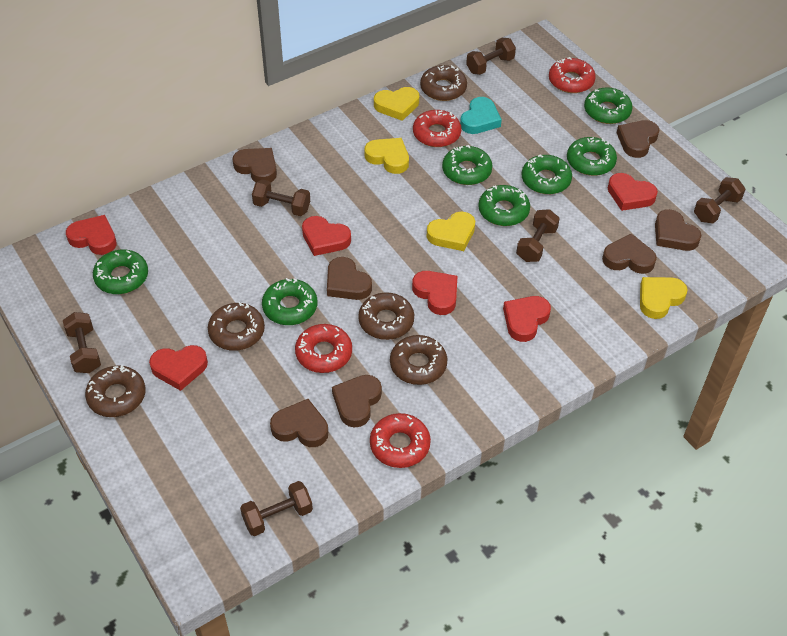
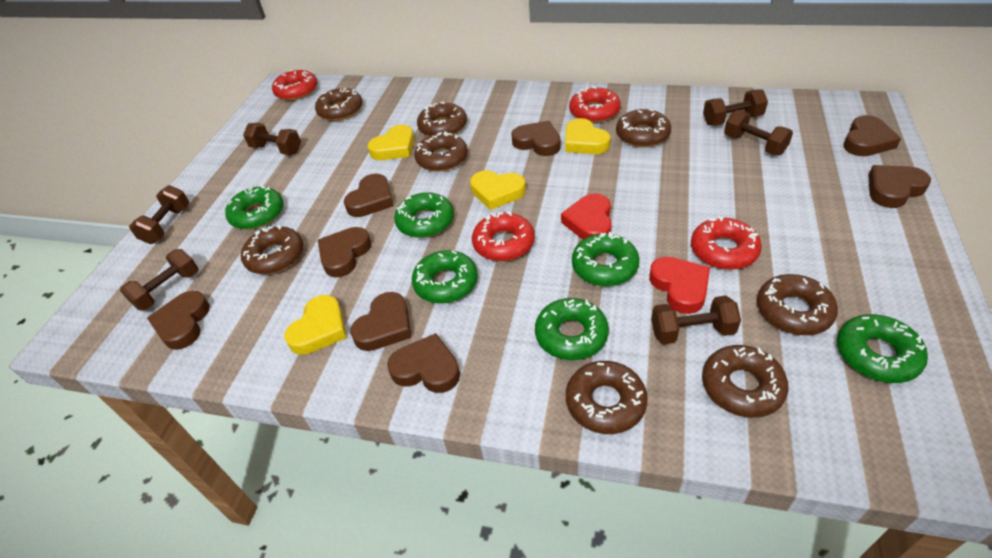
brown donut: [85,365,146,417] [208,302,265,351] [358,292,414,340] [390,335,447,385] [420,65,467,101] = 5 -> [241,225,303,274] [315,88,363,121] [414,131,468,172] [417,101,467,136] [566,361,648,434] [616,109,671,147] [702,345,789,418] [757,274,838,335] = 8
brown heart: [233,148,277,183] [270,399,328,447] [327,257,372,300] [332,375,382,428] [602,234,657,274] [617,120,659,158] [655,209,702,251] = 7 -> [147,291,210,350] [318,227,371,277] [344,174,394,217] [350,292,411,351] [387,333,460,393] [511,121,561,156] [843,115,901,156] [868,165,931,208] = 8
green donut: [93,249,148,294] [262,278,317,325] [442,145,492,185] [478,185,530,226] [522,155,572,194] [567,137,617,176] [584,87,633,124] = 7 -> [225,185,284,229] [394,192,454,238] [412,250,478,304] [535,298,609,360] [572,232,639,286] [837,314,928,383] = 6
red heart: [66,215,117,255] [149,345,208,391] [302,216,351,256] [412,271,457,315] [503,296,551,342] [608,173,658,211] = 6 -> [561,194,612,240] [649,257,710,314] = 2
turquoise heart: [460,97,502,134] = 1 -> none = 0

